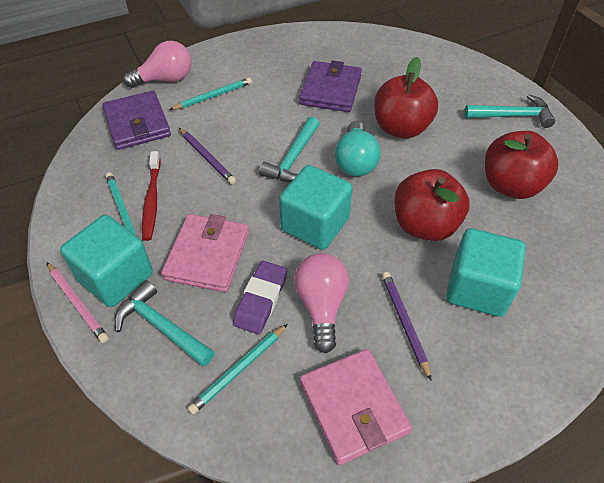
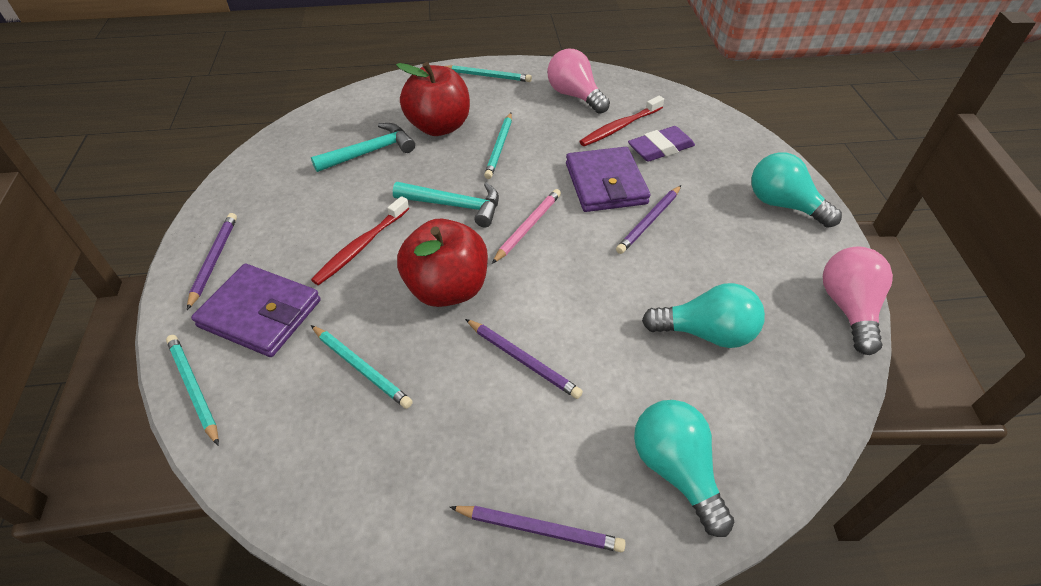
pink wallet: [161,214,249,292] [300,349,412,465] = 2 -> none = 0
purple pencil: [179,128,236,184] [382,272,432,381] = 2 -> [187,213,237,310] [450,506,626,552] [465,319,583,399] [616,185,681,254] = 4
red apple: [374,57,438,138] [394,169,470,241] [485,131,558,199] = 3 -> [396,62,470,136] [397,219,488,307] = 2
red toothbrush: [142,151,161,241] = 1 -> [311,196,409,285] [579,96,664,146] = 2
turquoise cube: [60,215,153,307] [279,165,352,250] [446,228,526,317] = 3 -> none = 0
turquoise hammer: [115,280,215,367] [259,116,320,183] [464,94,555,128] = 3 -> [311,123,415,172] [393,182,499,227] = 2
turquoise light bulb: [335,121,380,176] = 1 -> [634,400,734,537] [642,283,765,348] [751,152,842,228] = 3
turquoise pencil: [105,172,137,236] [169,77,252,110] [187,324,288,415] = 3 -> [166,335,219,446] [311,325,413,409] [445,65,532,82] [484,113,512,179] = 4

